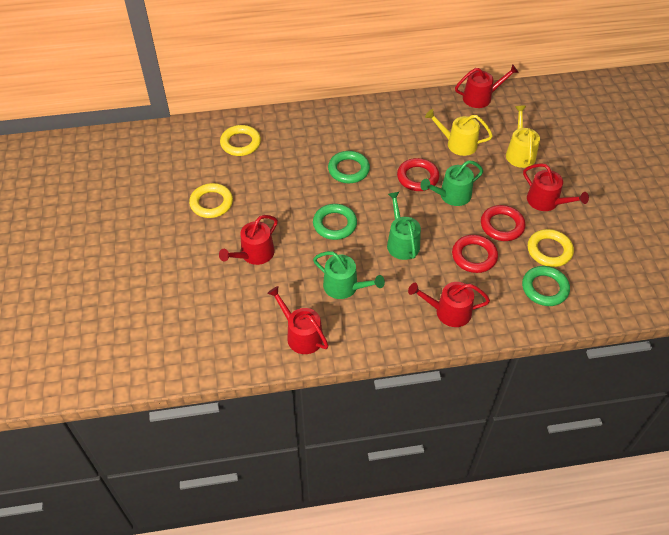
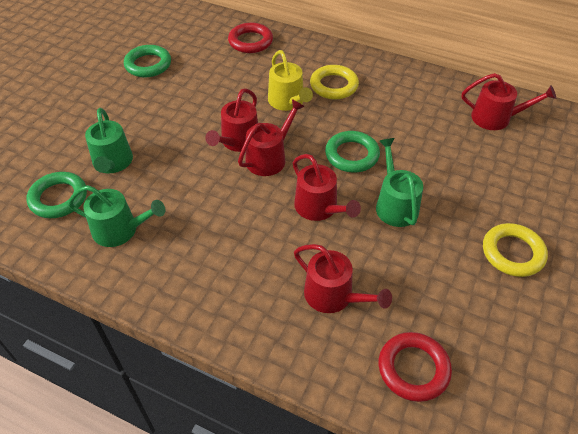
red ring: [397,158,439,191] [452,235,498,273] [481,205,525,241] = 3 -> [228,23,273,53] [379,332,452,402] = 2
yellow ring: [189,183,233,218] [220,125,261,156] [528,229,574,267] = 3 -> [310,65,359,99] [483,223,548,277] = 2
yellow watering can: [425,109,493,156] [506,106,540,168] = 2 -> [268,50,313,111] = 1

